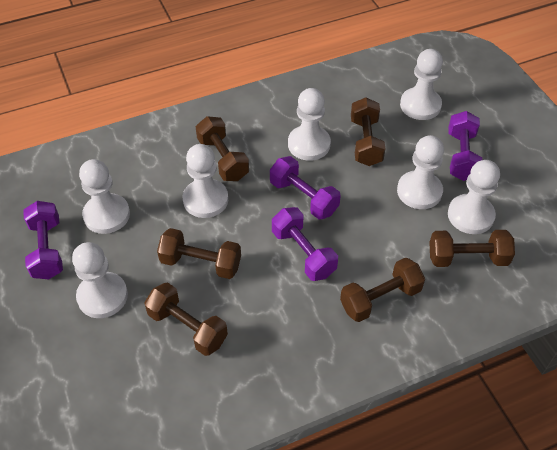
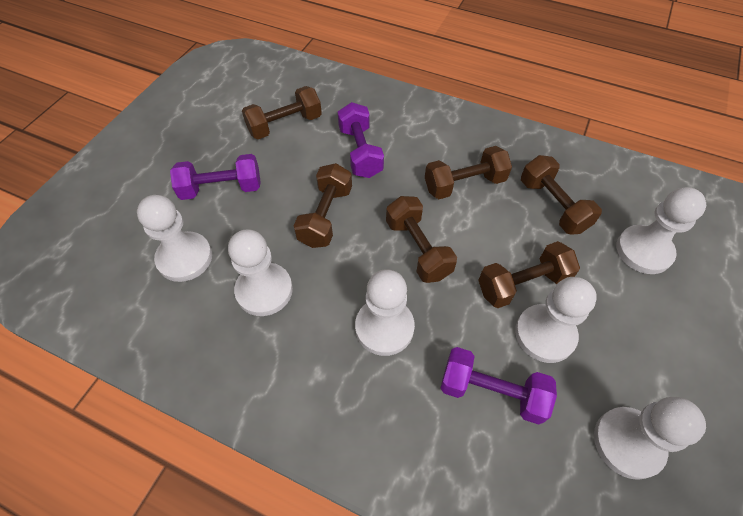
purple dumbbell: [23,201,63,280] [270,156,341,219] [272,207,338,281] [448,111,482,181] = 4 -> [170,154,261,200] [338,102,384,178] [440,347,557,425] = 3
white pawn: [72,242,128,318] [79,159,130,234] [183,144,228,218] [288,88,331,161] [397,135,444,209] [400,49,443,120] [448,160,500,234] = 7 -> [137,195,212,282] [228,229,293,316] [355,269,415,356] [515,277,597,363] [594,397,706,480] [616,187,706,274] = 6

